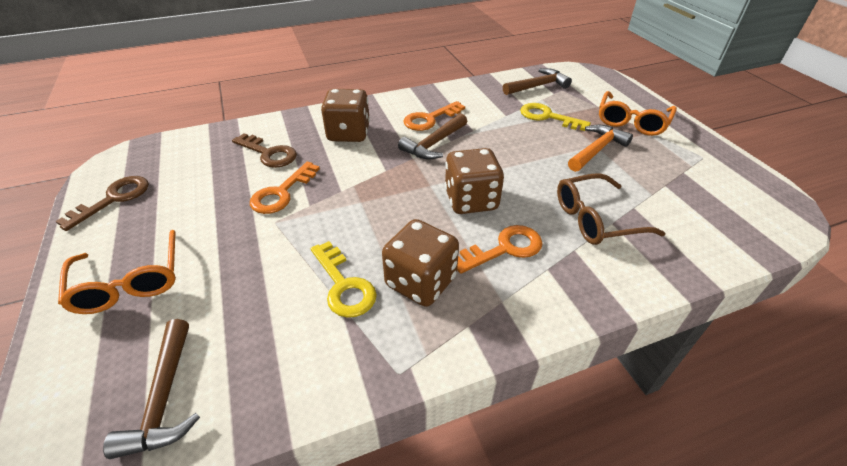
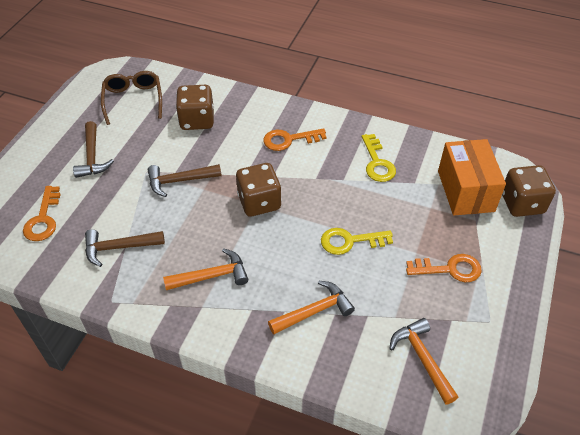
brown key: [55,176,149,231] [232,133,297,168] = 2 -> none = 0
orange box: none = 0 -> [438,139,506,215] = 1
orange glasses: [58,230,176,314] [599,91,677,136] = 2 -> none = 0
orange hammer: [568,125,633,172] = 1 -> [163,248,248,290] [268,281,355,334] [389,318,458,405] = 3

